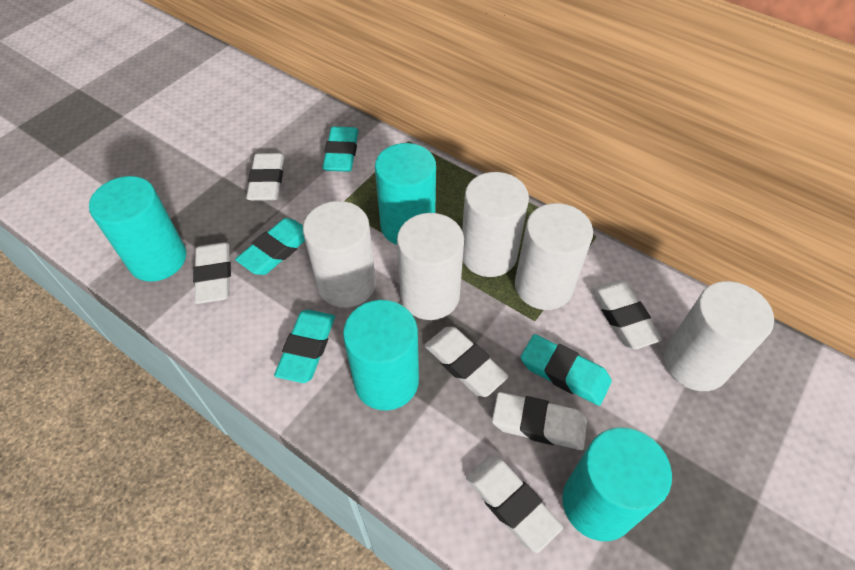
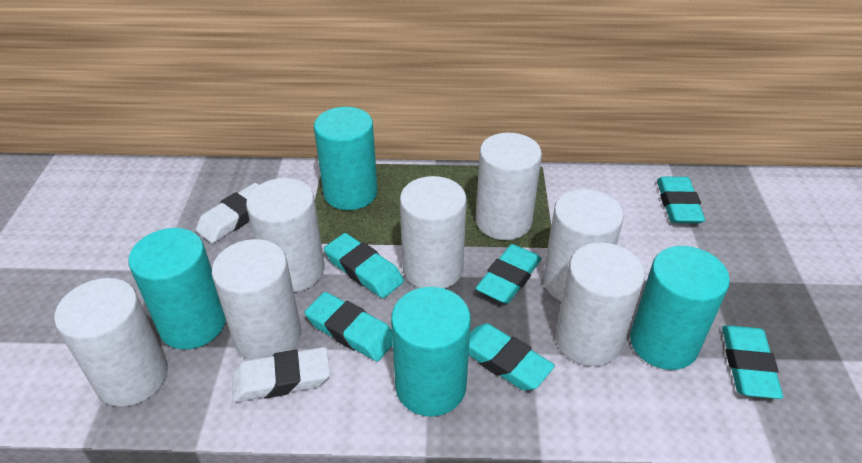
turquoise eraser: [235,218,305,275] [274,310,335,383] [322,127,358,172] [521,334,612,406] = 4 -> [305,292,393,362] [324,233,404,298] [469,324,555,391] [476,244,542,304] [657,176,705,223] [722,325,783,399] = 6
white cylinder: [303,201,376,308] [397,213,464,320] [462,172,529,277] [515,203,593,310] [664,281,774,391] = 5 -> [54,278,168,407] [212,239,301,360] [246,178,325,292] [400,176,467,289] [476,133,542,240] [543,189,624,301] [555,242,645,366] = 7
white eraser: [193,242,231,304] [246,153,284,201] [424,327,509,397] [466,455,563,553] [492,392,587,450] [591,281,662,349] = 6 -> [196,183,259,243] [232,347,330,402] = 2

